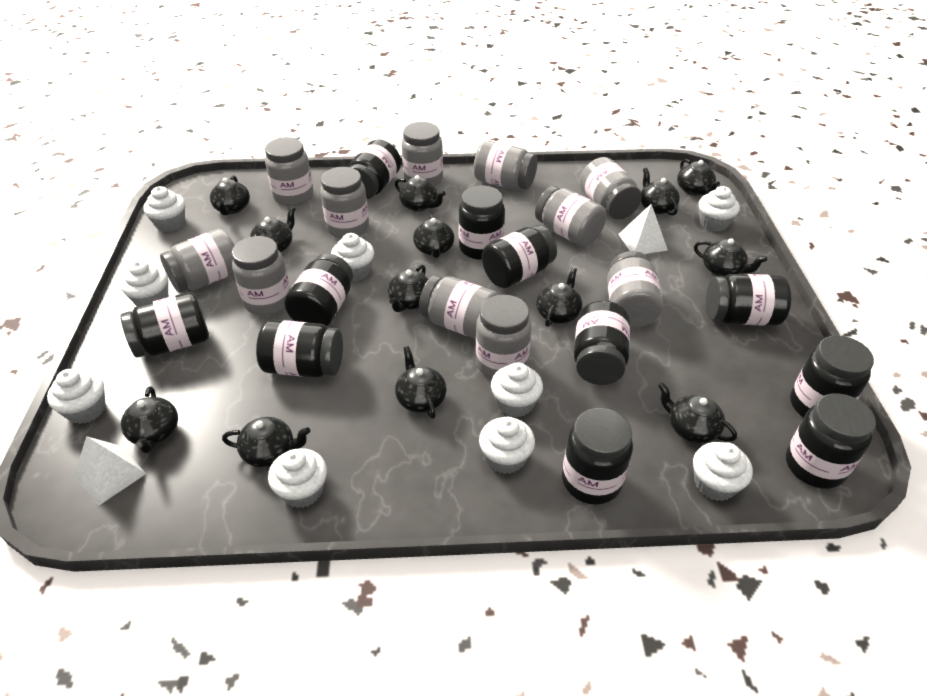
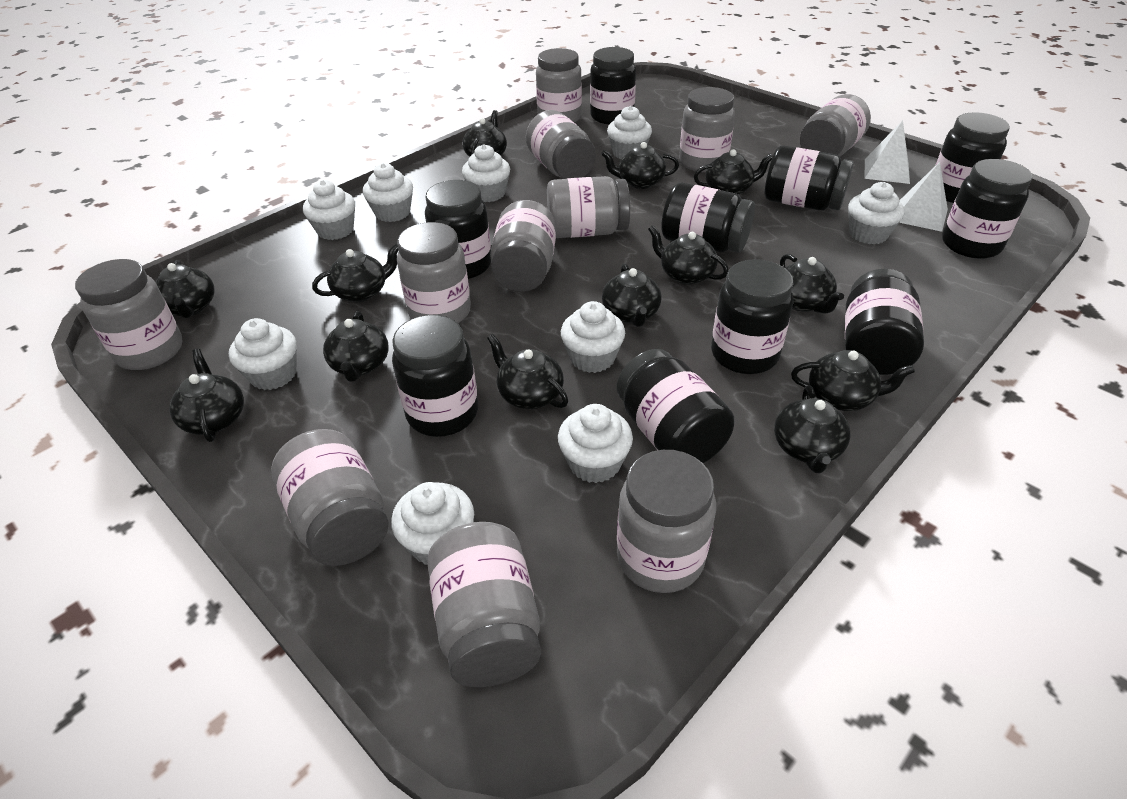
black jar: [120,292,209,358] [256,320,343,378] [284,253,353,326] [348,140,401,199] [458,185,505,260] [482,225,557,288] [562,408,633,505] [574,301,630,385] [706,274,791,326] [786,393,876,489] [790,335,874,417] = 11 -> [392,315,478,437] [425,180,491,279] [590,47,636,124] [617,349,735,463] [661,183,755,253] [711,259,794,374] [765,146,854,210] [845,269,924,375] [935,112,1010,203] [942,159,1032,259] = 10

